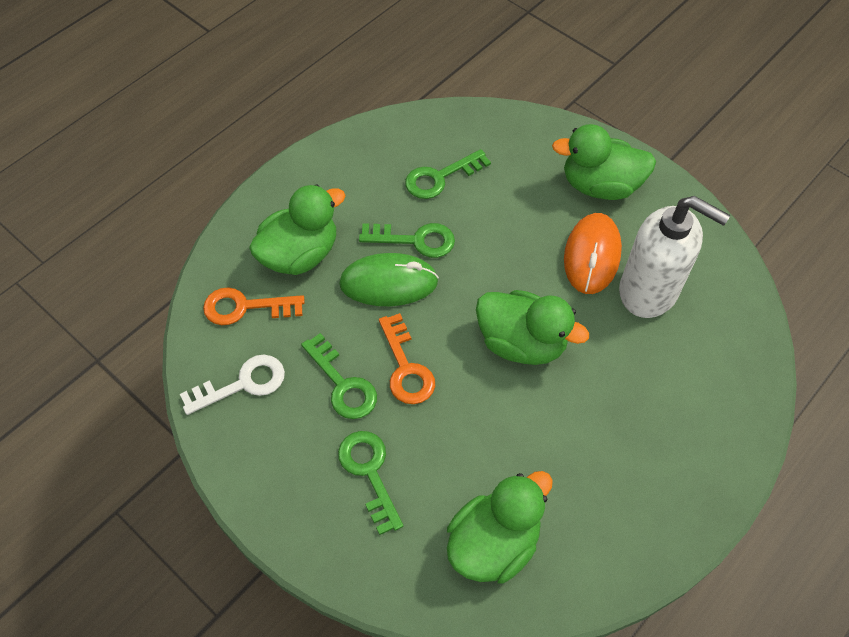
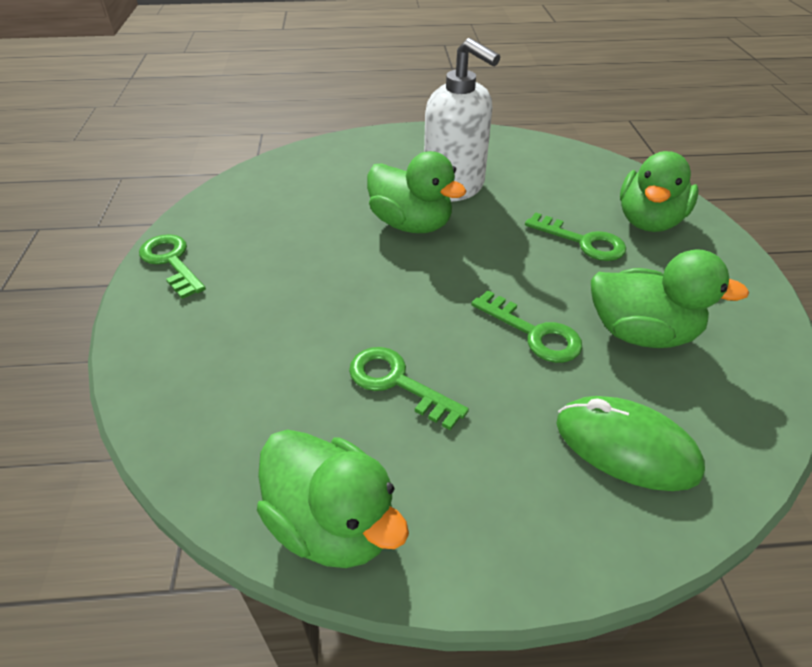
orange key: [203,287,305,325] [379,313,435,404] = 2 -> none = 0
orange mouse: [564,213,622,294] = 1 -> none = 0
white key: [180,355,285,415] = 1 -> none = 0

